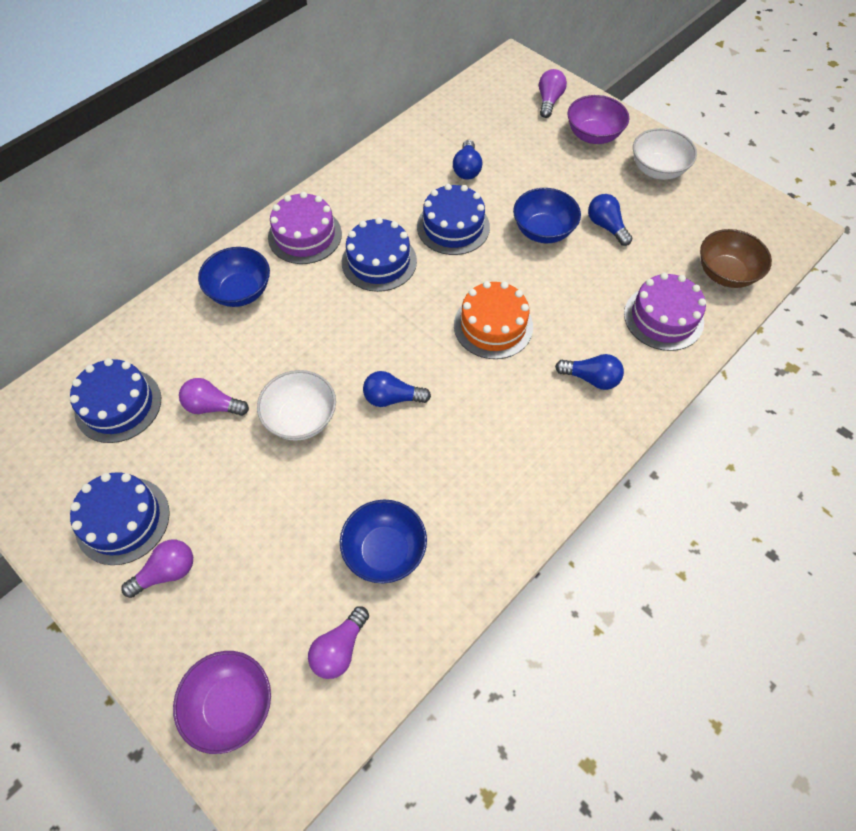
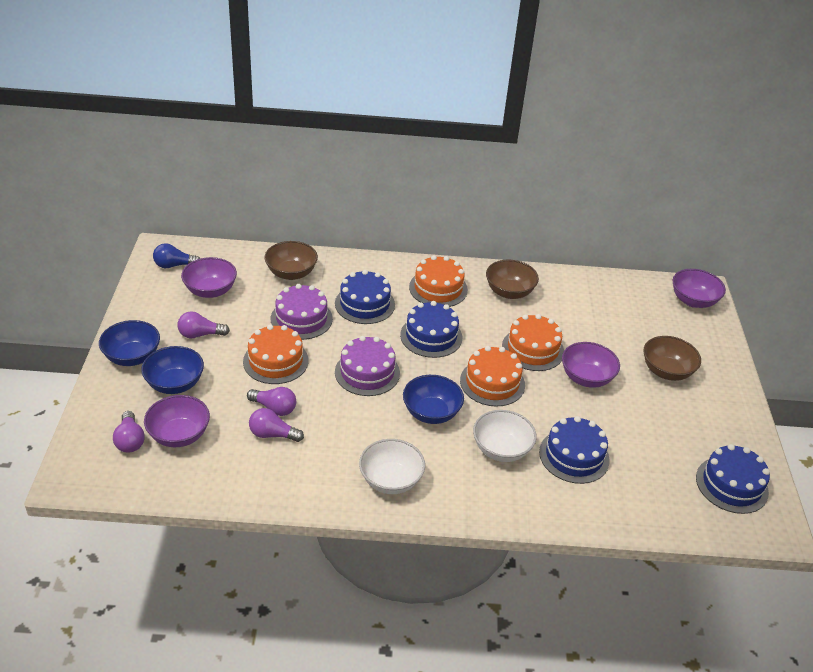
blue light bulb: [363,371,431,407] [453,140,482,180] [555,354,624,390] [588,194,633,246] = 4 -> [153,243,200,268] = 1
brown bowl: [700,229,772,288] = 1 -> [264,241,318,280] [486,260,539,299] [643,336,701,381] = 3
orange cake: [454,281,533,359] = 1 -> [243,325,309,384] [409,255,468,307] [460,346,525,407] [502,314,564,371] = 4
purple bowl: [173,651,271,754] [567,95,629,144] = 2 -> [144,395,210,447] [181,257,237,298] [562,342,620,388] [673,269,726,308] = 4

